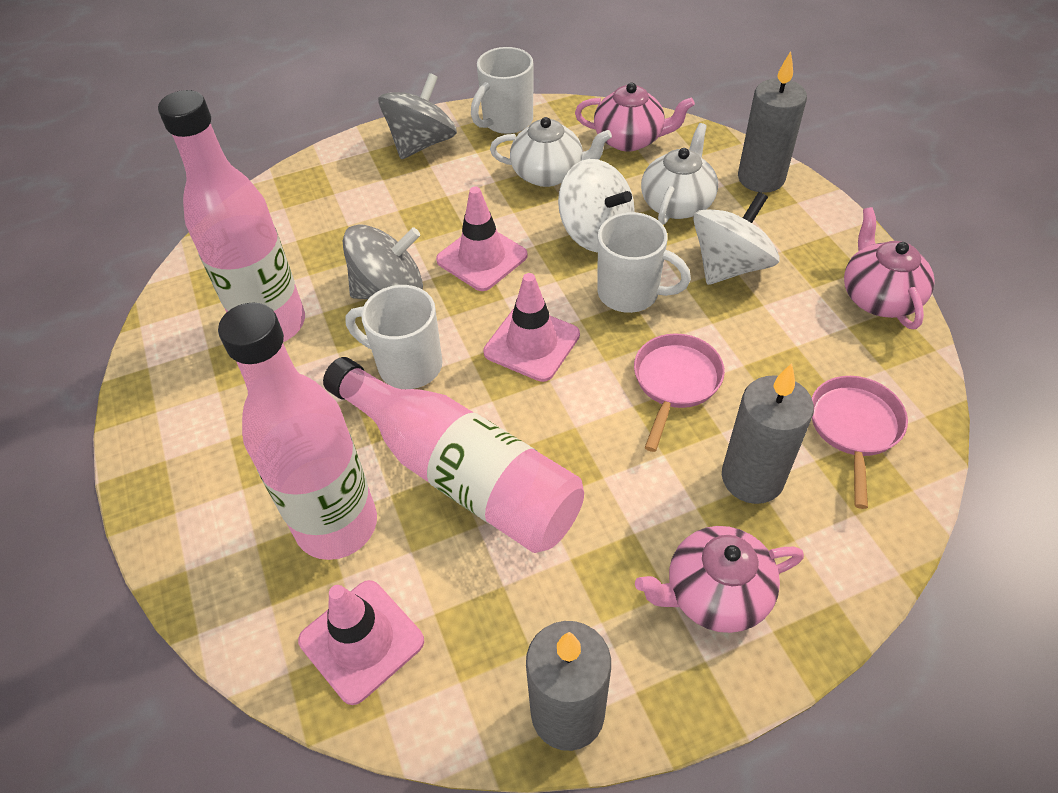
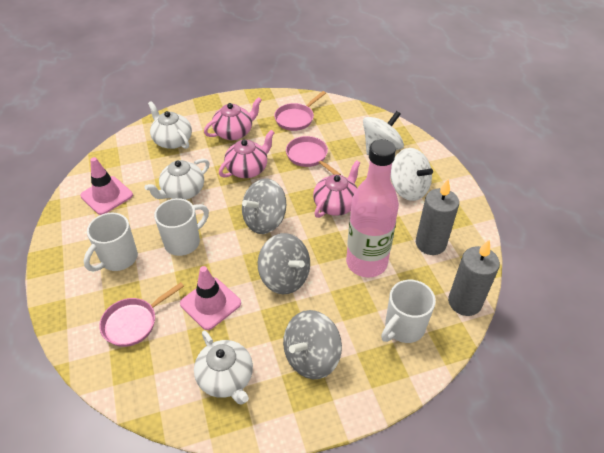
grey candle: [526,621,611,751] [722,363,814,504] [738,51,807,193] = 3 -> [416,179,459,255] [448,240,500,316] = 2
grey spinning top: [343,224,423,299] [378,73,457,159] = 2 -> [242,179,286,234] [258,233,310,294] [283,310,342,379] = 3
pink bottle: [158,90,305,342] [218,303,377,560] [323,357,584,553] = 3 -> [346,139,399,277] = 1
pink pan: [634,334,725,452] [812,376,908,509] = 2 -> [99,282,184,347] [274,91,326,131] [286,136,341,175] = 3
pink traffic cone: [298,580,424,705] [436,187,528,291] [483,273,580,382] = 3 -> [80,157,133,215] [180,266,241,330] = 2
white teapot: [490,117,612,187] [641,123,718,225] = 2 -> [144,159,209,200] [148,101,192,149] [194,331,253,404] = 3

